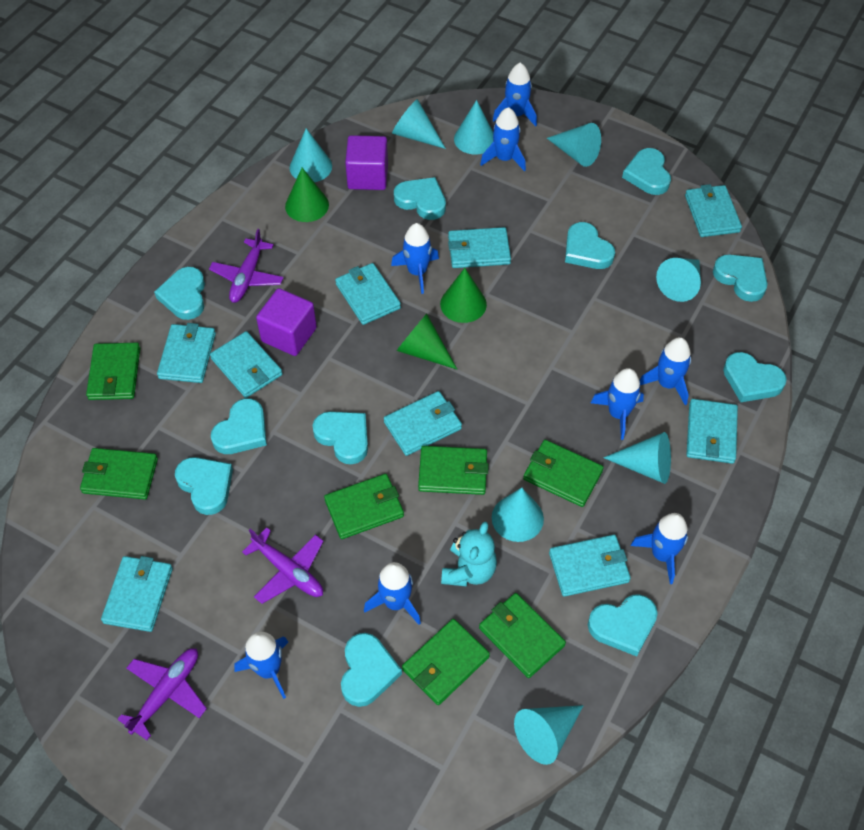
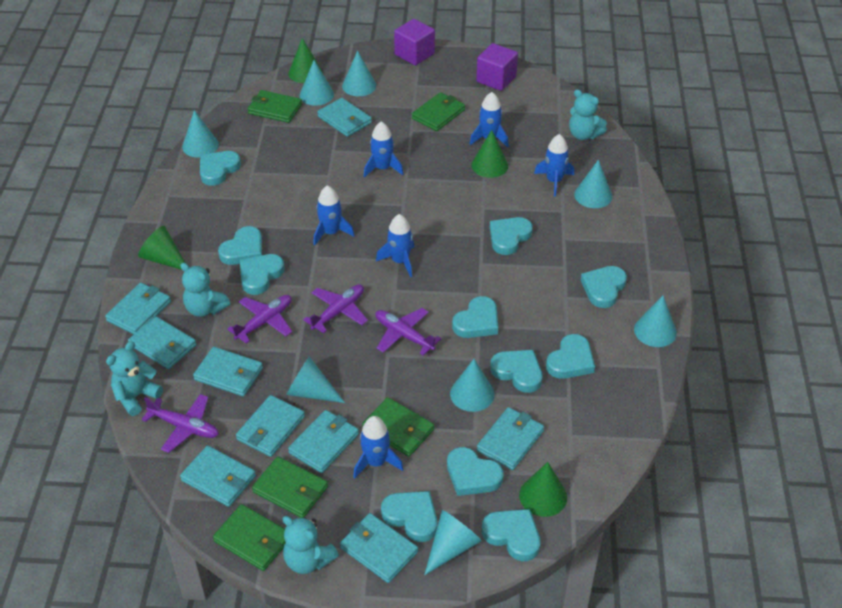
blue rocket: [234,632,288,699] [364,562,421,625] [391,223,439,294] [480,107,526,172] [493,63,537,126] [591,368,644,440] [631,513,688,584] [640,337,691,405] = 8 -> [313,185,354,245] [353,416,403,478] [364,121,403,178] [376,214,414,277] [470,92,508,147] [534,134,574,197] = 6
green cone: [285,168,329,222] [397,314,457,369] [440,268,487,323] = 3 -> [138,226,185,270] [288,38,322,83] [471,130,508,178] [519,462,567,517] = 4
green wallet: [80,448,158,499] [86,343,140,400] [324,474,404,539] [402,619,490,705] [418,446,489,495] [479,593,566,678] [523,440,604,507] = 7 -> [213,504,286,571] [247,90,302,123] [252,456,328,518] [362,397,434,457] [412,92,465,131] = 5
purple plane: [117,648,207,740] [209,229,284,303] [242,528,323,604] = 3 -> [142,394,219,453] [227,295,292,344] [303,284,368,333] [375,308,441,356] = 4
turquoise teddy bear: [441,522,497,587] = 1 -> [106,341,163,416] [180,263,231,317] [283,516,339,574] [569,90,607,140] = 4

